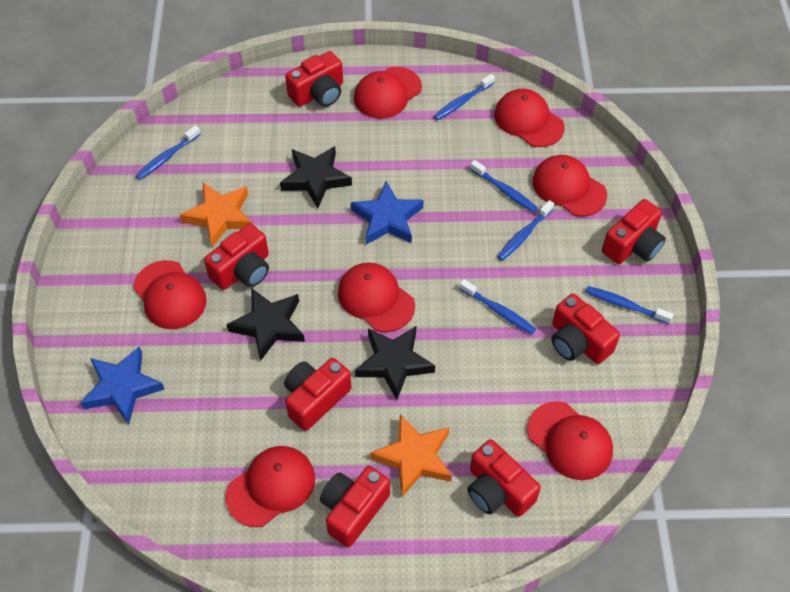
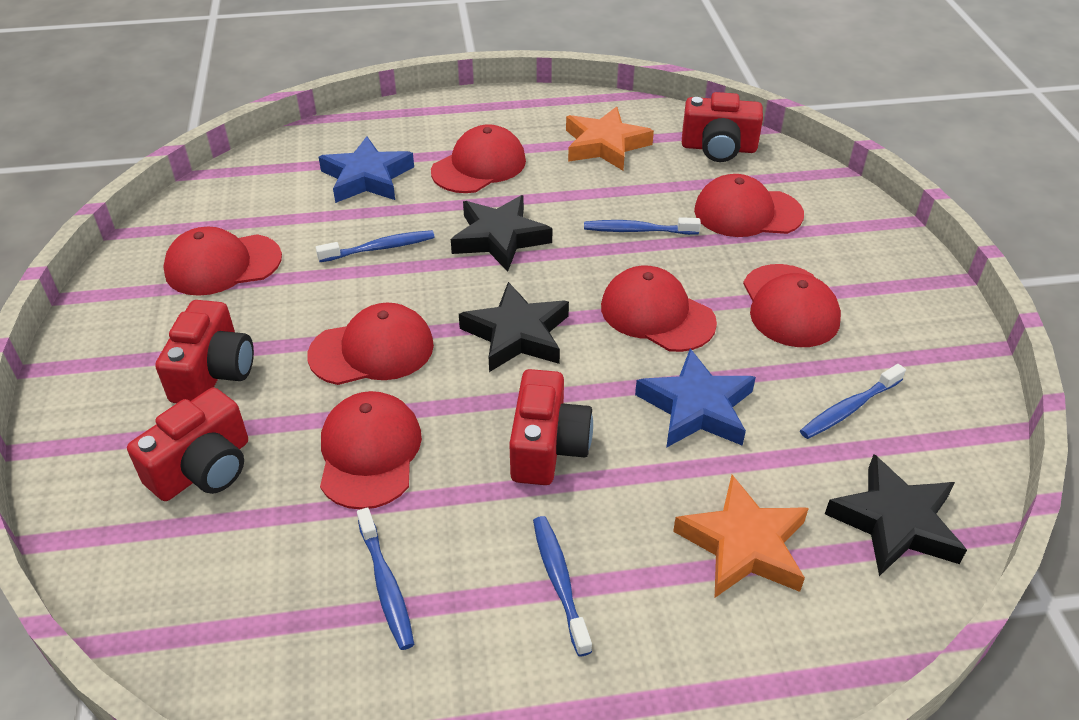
blue toothbrush: [135,125,201,180] [434,74,495,120] [459,279,536,334] [470,160,538,213] [497,200,554,261] [585,286,674,324] = 6 -> [316,230,435,262] [357,507,414,650] [533,516,592,656] [584,217,701,235] [800,364,906,439] = 5
red camera: [204,224,269,290] [284,358,352,431] [285,51,343,107] [320,466,390,547] [468,439,541,517] [551,294,620,364] [602,199,666,264] = 7 -> [127,387,248,501] [155,300,254,403] [509,369,593,485] [682,92,763,162] = 4

